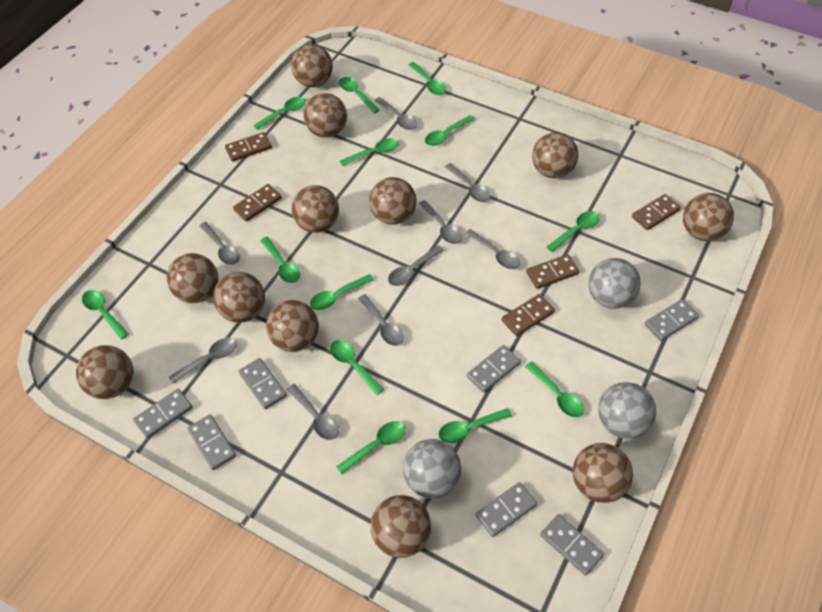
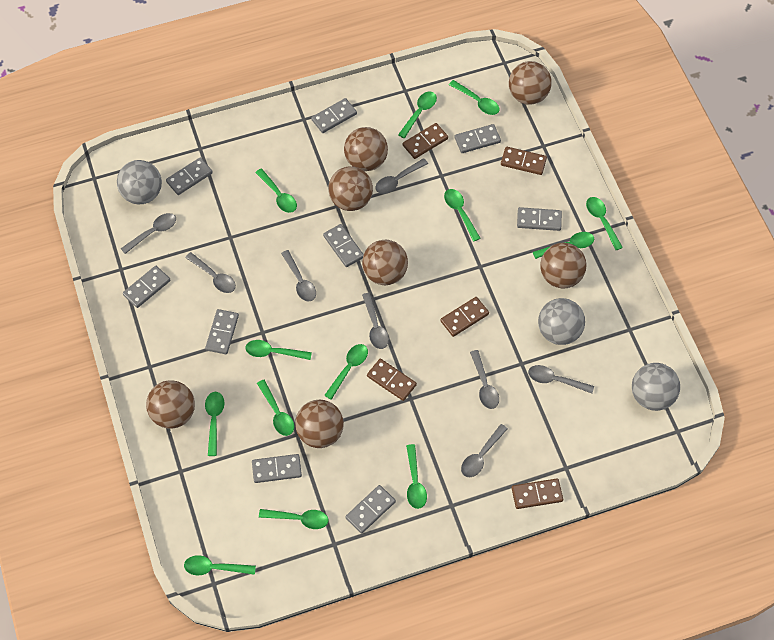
brown ball: [76,345,133,399] [167,253,218,303] [213,272,265,323] [266,300,319,352] [291,44,333,87] [291,185,339,233] [303,93,347,138] [369,177,417,225] [371,495,431,558] [532,132,578,178] [573,443,633,503] [683,193,734,241] = 12 -> [146,381,195,429] [295,400,344,448] [328,166,373,211] [344,127,388,171] [362,240,408,285] [509,61,552,105] [540,243,586,288] = 7
grey domino: [133,389,193,439] [187,414,236,470] [239,358,287,409] [467,345,521,393] [476,482,537,537] [540,514,604,576] [645,299,699,341] = 7 -> [123,266,170,308] [166,157,213,195] [205,309,239,354] [252,454,302,483] [311,98,357,133] [323,224,364,267] [345,485,396,534] [455,124,501,153] [517,207,562,231] = 9
grey spoon: [169,338,237,384] [199,222,240,265] [287,384,339,440] [358,294,404,346] [374,97,417,130] [388,246,444,286] [419,200,462,244] [445,163,491,202] [465,229,520,269] = 9 -> [121,213,176,254] [185,252,236,293] [281,250,316,302] [362,293,389,349] [375,158,428,194] [461,424,508,477] [470,350,499,409] [528,365,594,394] = 8

